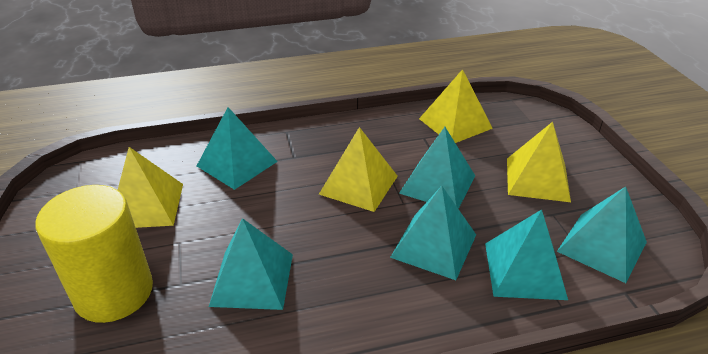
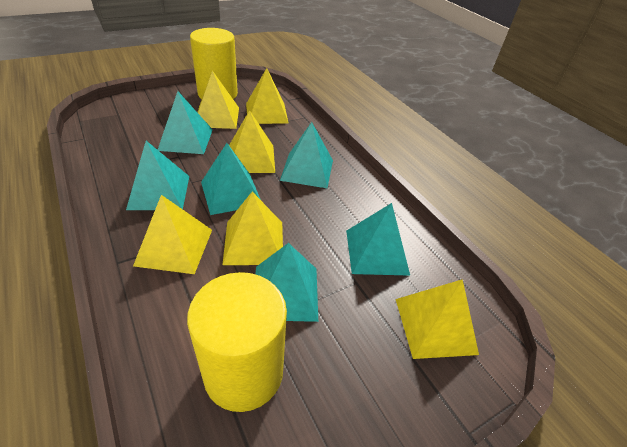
yellow cylinder: [35,185,153,323] = 1 -> [187,272,287,412] [190,28,238,99] = 2
yellow pyramid: [118,147,183,228] [319,127,398,212] [419,69,493,143] [507,122,571,202] = 4 -> [133,195,212,274] [197,70,239,129] [223,192,283,265] [229,110,275,173] [246,68,288,124] [396,279,479,359] = 6

